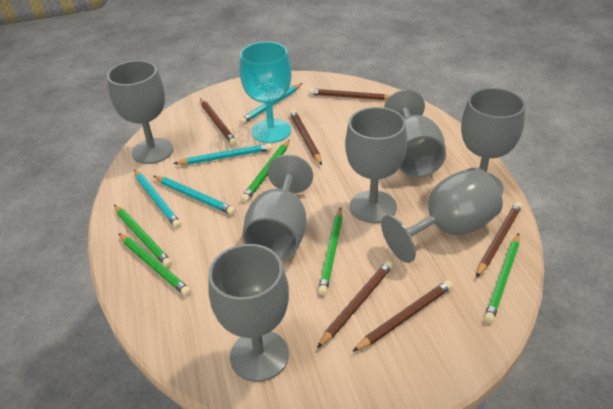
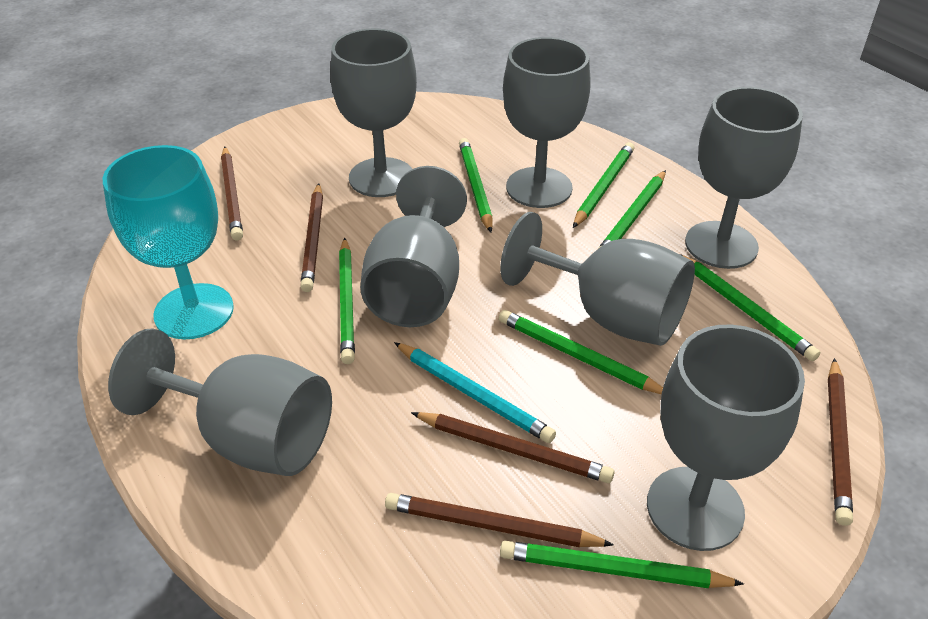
brown pencil: [200,98,237,145] [290,110,322,165] [309,88,390,100] [317,261,393,348] [352,280,453,352] [476,202,522,278] = 6 -> [221,147,243,240] [300,183,323,292] [385,493,614,547] [411,412,615,483] [828,358,853,526] = 5
green pencil: [114,205,172,267] [118,233,191,296] [241,140,290,202] [318,207,342,295] [484,233,519,323] = 5 -> [339,238,355,364] [459,138,493,233] [499,310,663,394] [500,541,744,588] [573,142,635,228] [598,170,666,249] [680,254,820,361] = 7
turquoise pencil: [134,169,181,228] [153,176,235,215] [173,143,272,165] [239,83,302,124] = 4 -> [394,342,556,443] = 1

